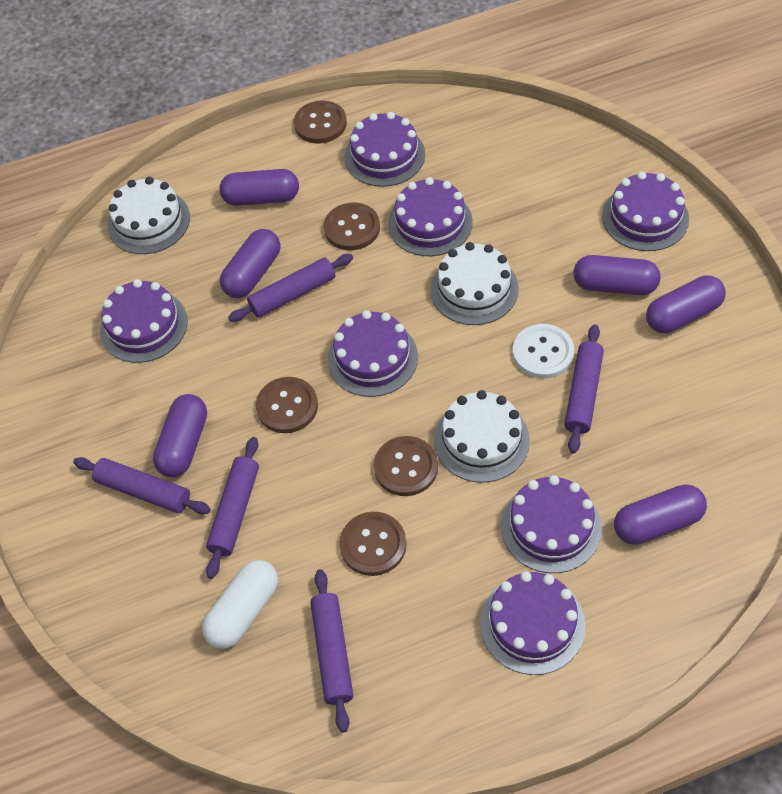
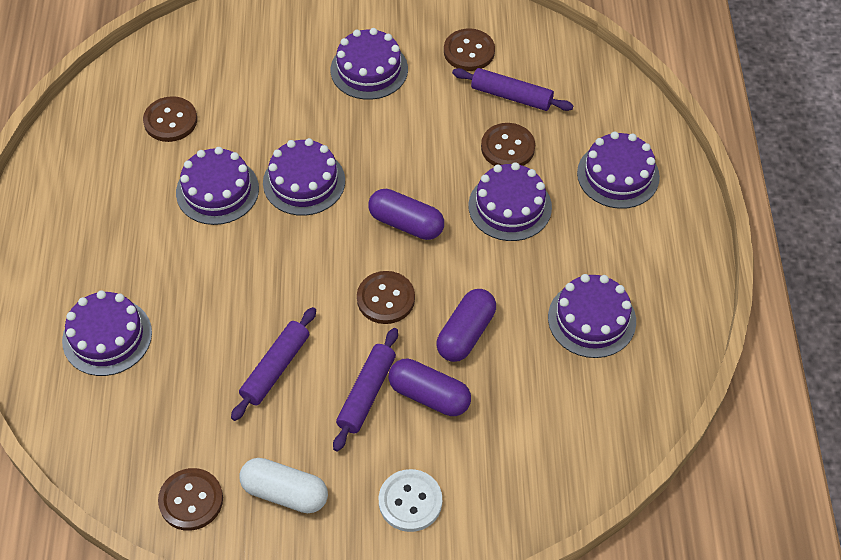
purple capsule: [153,394,207,477] [219,169,299,206] [220,229,280,298] [573,255,661,295] [614,485,707,545] [646,275,726,333] = 6 -> [368,189,444,240] [389,359,471,416] [436,289,496,362] = 3
purple rolling pin: [73,457,210,514] [206,437,259,579] [228,254,353,322] [310,569,353,732] [564,324,604,453] = 5 -> [231,307,316,421] [333,328,398,452] [452,68,573,111] = 3
white cake: [108,177,190,254] [430,242,519,325] [434,390,530,483] = 3 -> none = 0

